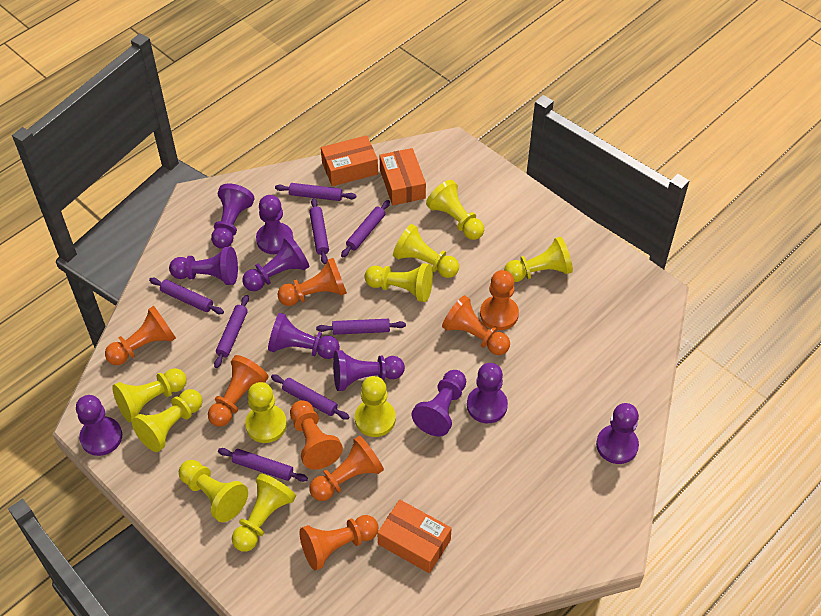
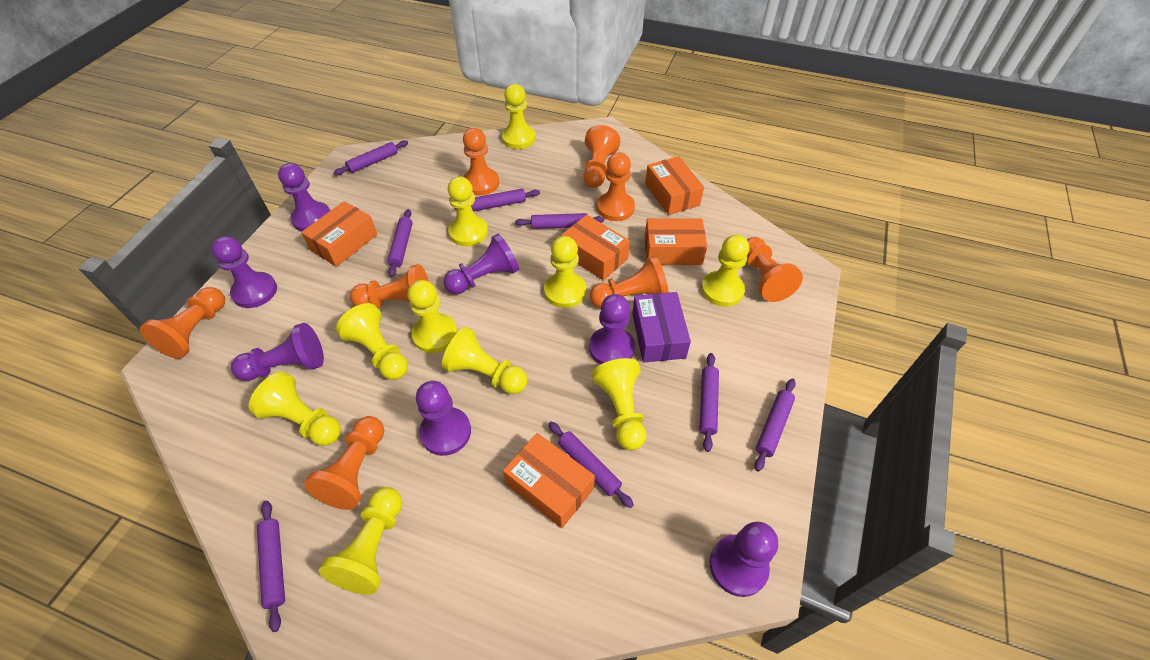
orange box: [321,135,378,186] [377,500,452,573] [379,148,426,205] = 3 -> [301,201,377,267] [503,433,595,528] [561,215,630,281] [645,156,704,215] [645,218,707,265] = 5
purple box: none = 0 -> [632,292,691,362] = 1
purple pawn: [76,395,122,456] [169,247,238,285] [211,183,254,249] [243,235,309,291] [256,195,293,254] [268,313,340,359] [333,350,405,391] [412,370,466,436] [467,363,508,423] [596,403,639,464] = 10 -> [211,236,277,308] [231,323,324,381] [278,163,330,232] [416,381,471,456] [444,234,519,294] [589,294,635,364] [709,522,778,597] = 7

